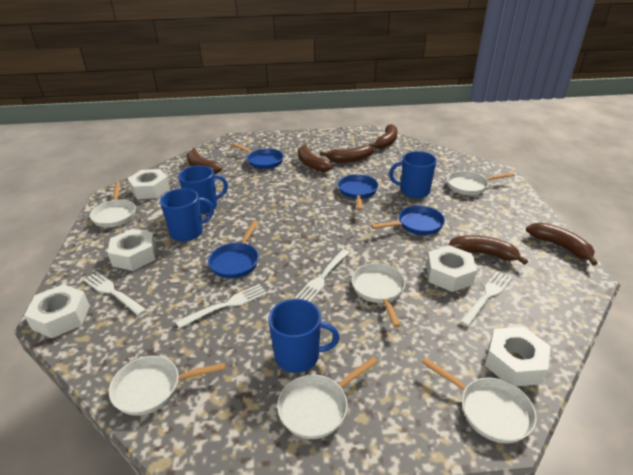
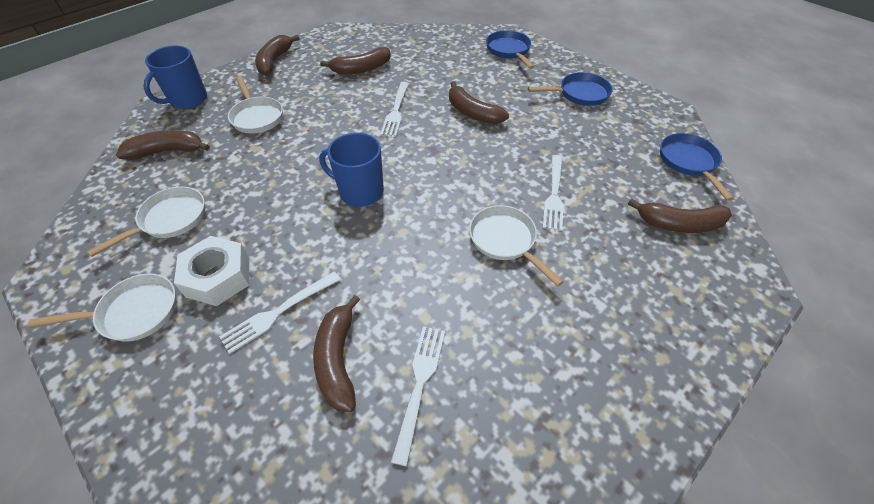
blue mug: [160,188,214,241] [178,165,228,214] [269,299,339,373] [389,151,437,198] = 4 -> [144,45,207,109] [319,133,384,207] = 2
blue pan: [208,221,259,278] [231,143,284,169] [338,174,378,210] [371,206,445,235] = 4 -> [486,30,534,69] [528,72,613,106] [660,133,734,201] = 3
white nut: [24,284,90,338] [107,229,156,271] [127,169,170,199] [426,245,477,292] [485,327,551,386] = 5 -> [174,236,249,306] = 1
white pan: [90,182,136,227] [109,356,225,416] [277,357,378,439] [351,263,406,327] [422,357,537,443] [447,171,514,195] = 6 -> [28,274,177,341] [87,186,205,257] [228,76,283,133] [469,205,564,287] = 4

